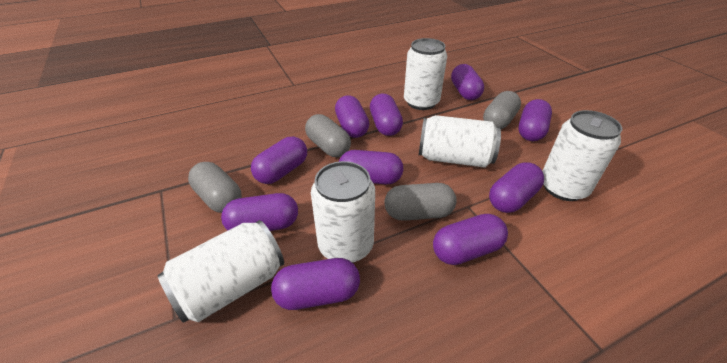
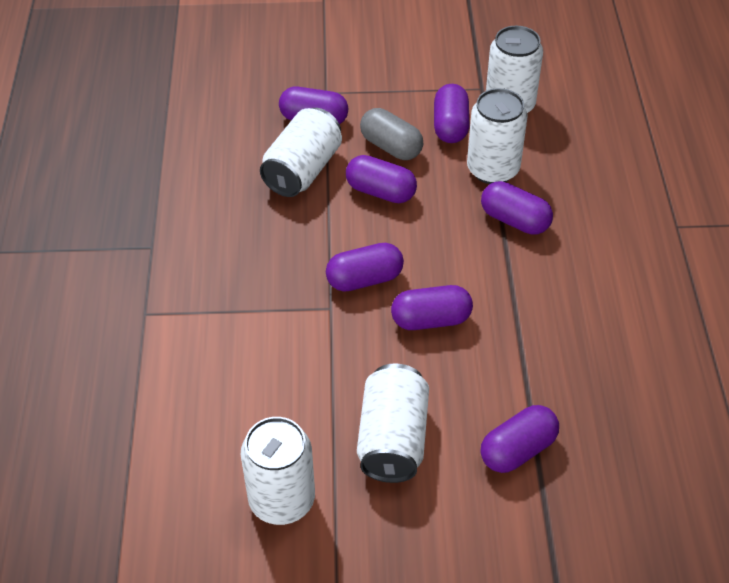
grey capsule: [188,162,242,213] [305,114,351,157] [385,183,457,221] [483,91,521,129] = 4 -> [360,108,424,160] = 1
purple capsule: [221,193,298,231] [251,137,307,184] [271,258,360,310] [335,96,369,138] [339,150,403,184] [370,94,403,136] [433,214,508,265] [451,64,484,100] [489,162,544,213] [518,99,552,141] = 10 -> [279,87,348,125] [326,243,404,292] [346,155,417,203] [391,285,473,330] [434,84,469,143] [480,405,559,473] [481,181,553,235] = 7

